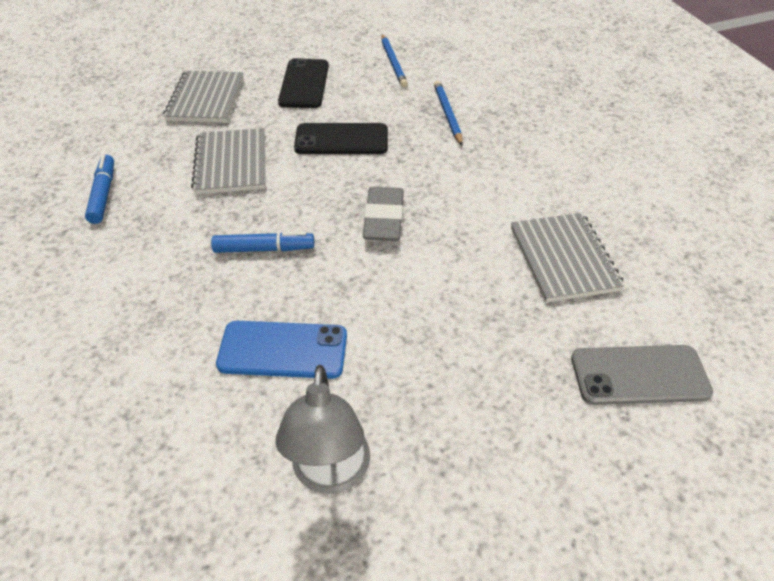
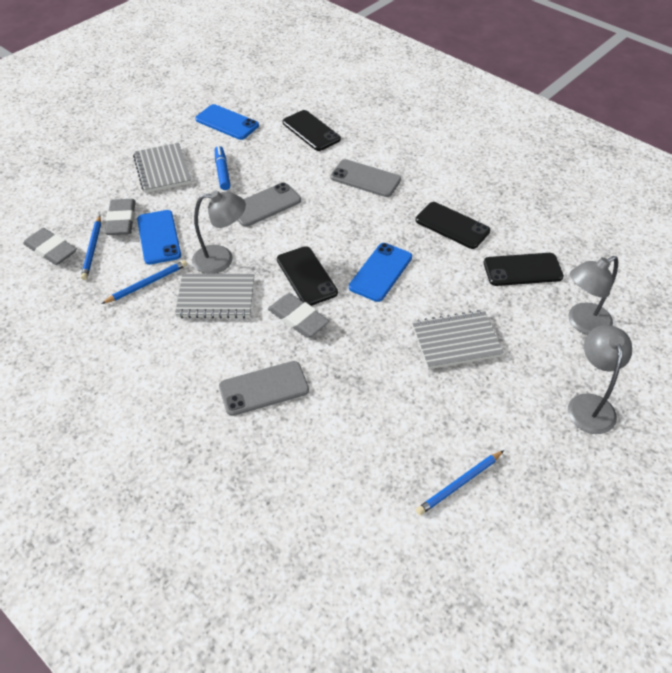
black phone: [278,58,329,108] [294,123,388,154] = 2 -> [277,246,338,306] [282,110,341,151] [415,202,490,249] [484,253,564,286] = 4
blue marker: [85,155,114,224] [211,231,314,253] = 2 -> [215,146,230,190] = 1
blue pencil: [381,34,408,87] [434,81,463,145] = 2 -> [81,215,101,280] [101,260,187,304] [416,450,504,515] = 3
blue phone: [216,321,347,379] = 1 -> [137,210,181,265] [195,104,259,140] [349,243,412,302] = 3
grey eraser: [363,187,404,241] = 1 -> [23,228,77,265] [105,199,136,235] [268,293,329,338] = 3
grey lamp: [276,365,370,494] = 1 -> [192,190,246,274] [568,256,618,335] [568,325,632,434] = 3
grey phone: [571,345,713,405] = 1 -> [219,361,309,416] [237,182,301,227] [330,159,401,197] = 3

